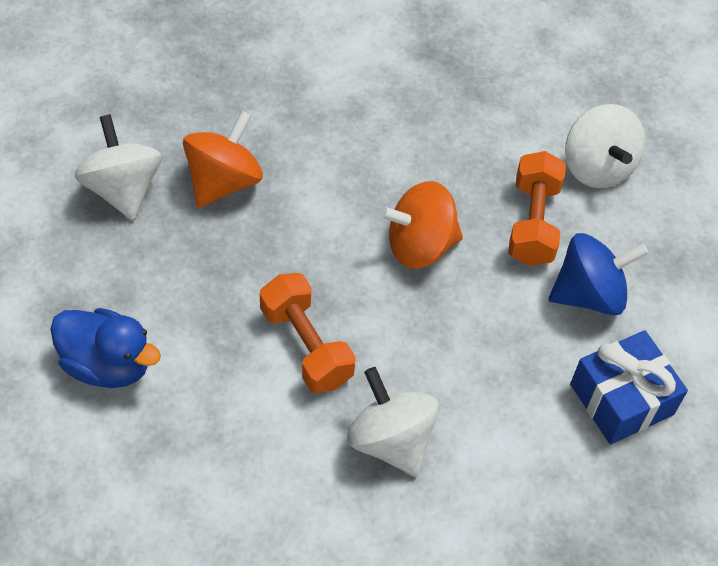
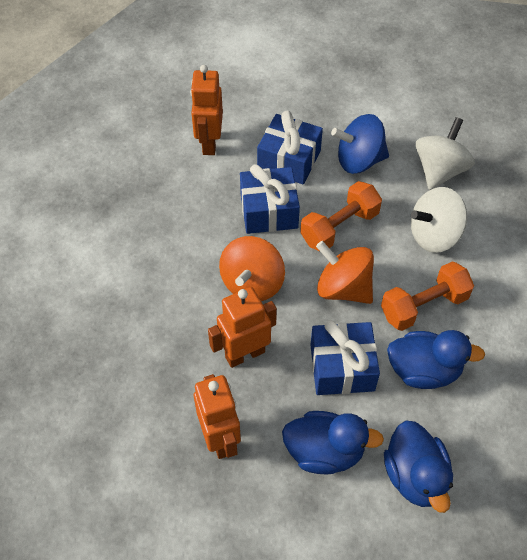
blue duck: [50,308,161,388] = 1 -> [282,411,384,475] [384,420,453,513] [387,330,485,389] = 3
blue gift: [570,330,688,444] = 1 -> [240,164,300,234] [257,110,323,185] [310,320,380,395] = 3
orange robot: none = 0 -> [190,65,223,155] [194,374,241,459] [208,287,277,368] = 3
white spinning top: [75,114,162,220] [347,367,439,477] [565,104,645,188] = 3 -> [411,187,467,253] [416,117,475,190] = 2

